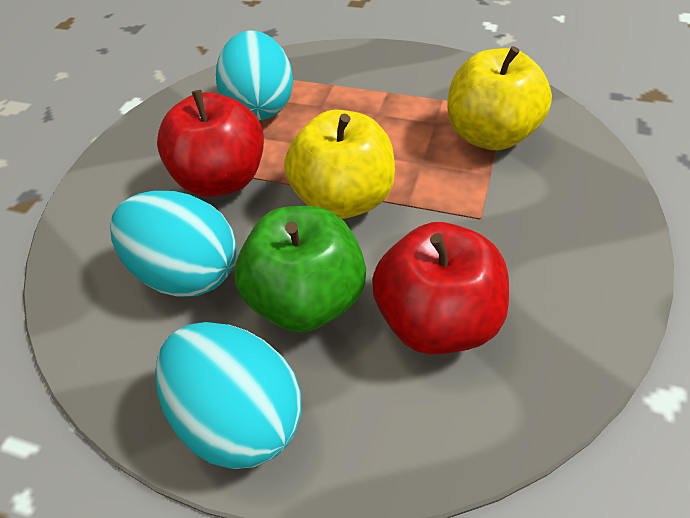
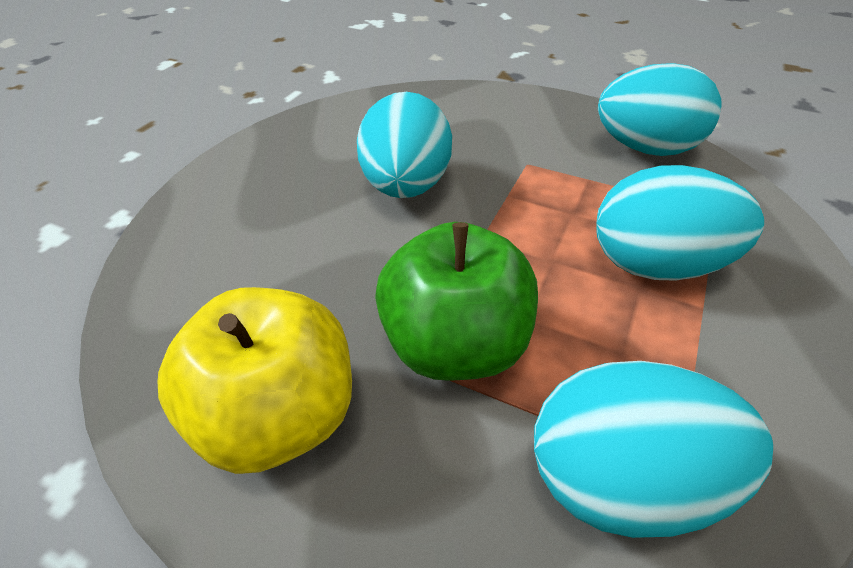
red apple: [157,90,264,197] [372,222,509,354] = 2 -> none = 0
turquoise egg: [110,191,237,297] [155,322,301,469] [216,31,293,120] = 3 -> [357,92,452,198] [534,361,773,538] [596,165,764,281] [598,63,722,156] = 4
yellow apple: [284,110,395,219] [447,46,552,150] = 2 -> [158,287,352,474] = 1

